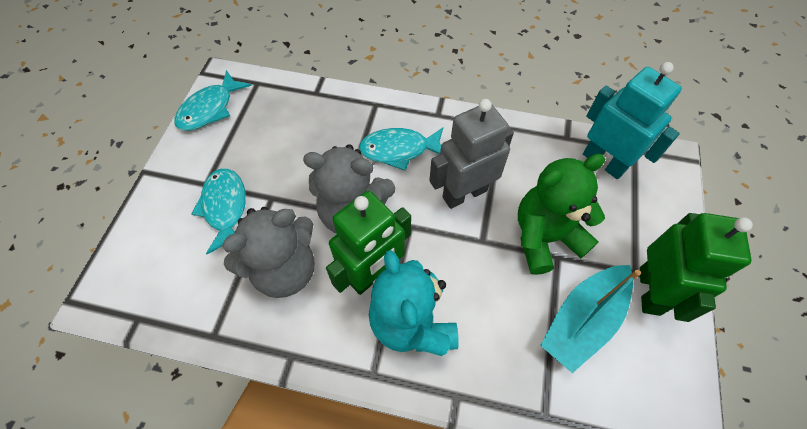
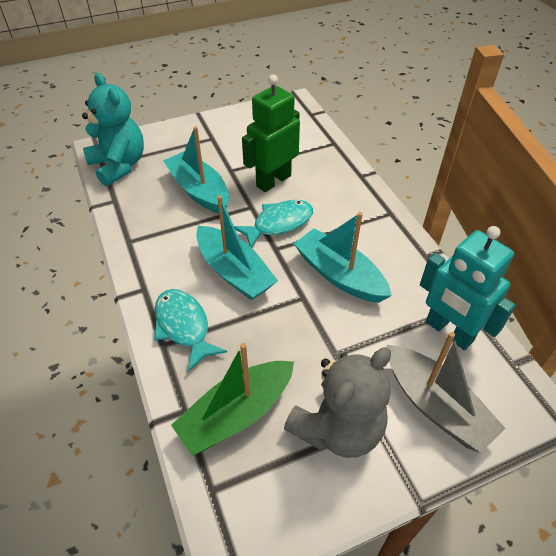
green boat: none = 0 -> [171,343,294,456] = 1
green robot: [326,191,411,295] [640,213,753,322] = 2 -> [242,74,300,192] = 1
green teddy bear: [518,154,605,275] = 1 -> none = 0
grey boat: none = 0 -> [386,332,506,453] = 1
grey robot: [429,99,514,209] = 1 -> none = 0
grey teddy bear: [222,207,314,298] [303,144,395,233] = 2 -> [284,347,391,458] = 1
turquoise boat: [540,265,641,373] = 1 -> [163,126,229,213] [196,195,278,301] [294,212,392,303] = 3
turquoise fish: [174,70,251,131] [191,169,246,254] [359,127,443,171] = 3 -> [154,289,227,372] [234,200,313,248] = 2

